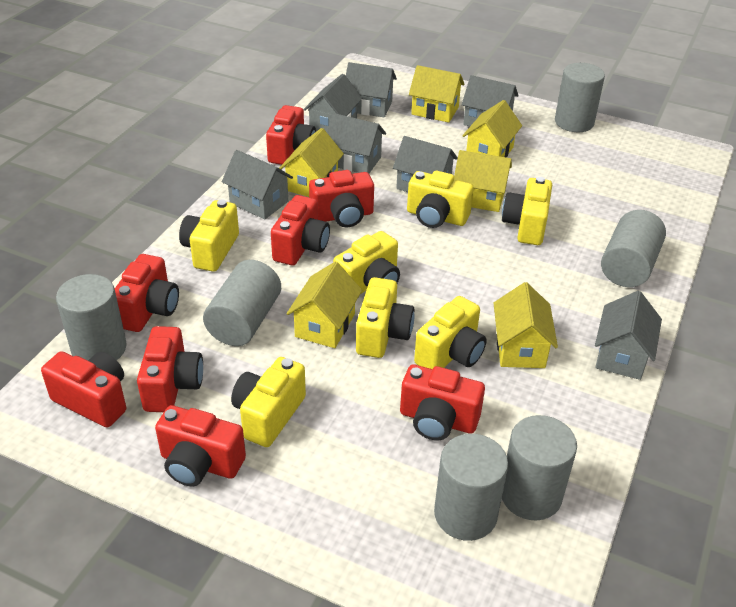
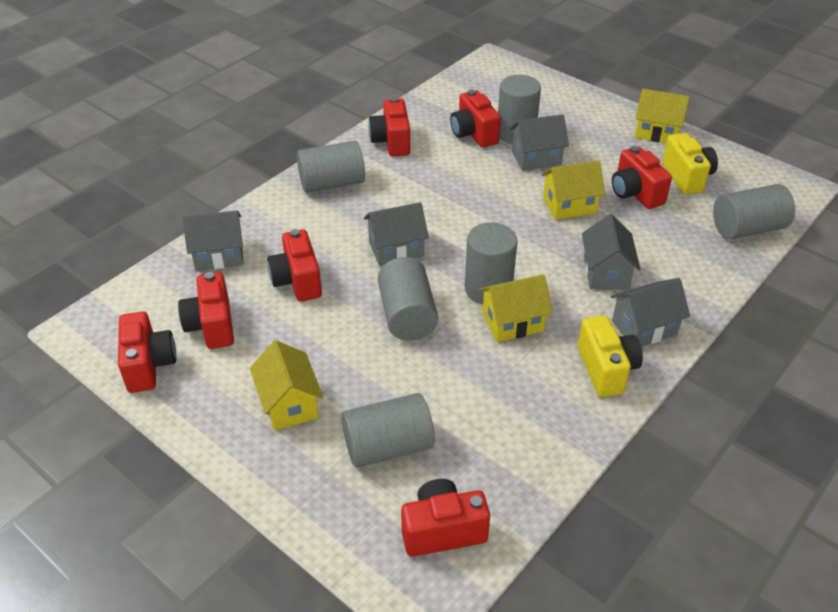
grey house: [222,150,293,219] [303,74,362,132] [327,113,386,173] [346,62,397,118] [393,136,458,192] [462,75,519,126] [595,291,662,380] = 7 -> [182,210,243,271] [364,202,429,266] [510,114,569,171] [582,214,641,290] [611,278,690,347] = 5
red camera: [41,351,126,428] [115,254,179,332] [137,326,203,412] [155,405,246,487] [266,105,316,165] [271,195,330,265] [309,170,374,227] [400,364,485,440] = 8 -> [118,311,176,393] [178,272,234,349] [267,229,322,302] [368,97,410,156] [401,479,490,557] [450,90,501,148] [612,146,672,209] = 7
yellow camera: [179,199,239,272] [231,357,306,447] [333,231,400,294] [356,277,414,358] [407,171,474,228] [414,296,487,369] [502,177,552,245] = 7 -> [578,315,643,397] [662,133,718,195] = 2
yellow house: [279,128,344,197] [286,262,362,348] [409,65,465,123] [454,150,512,212] [462,100,522,158] [493,282,558,368] = 6 -> [250,340,323,431] [479,274,553,342] [541,160,605,220] [635,89,689,143] = 4

